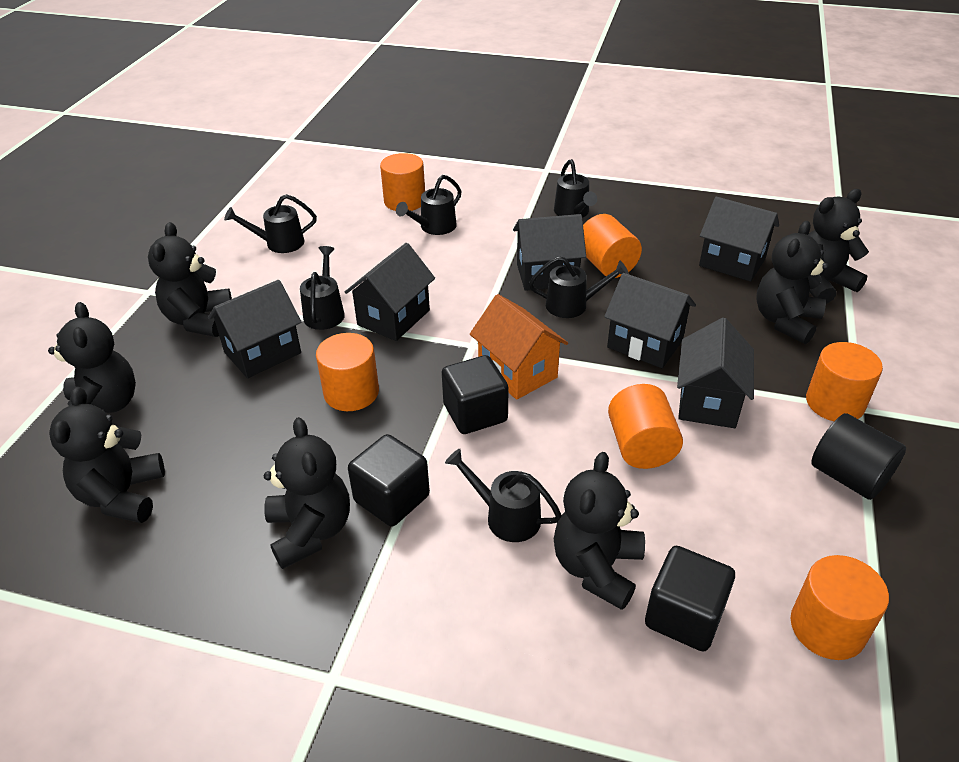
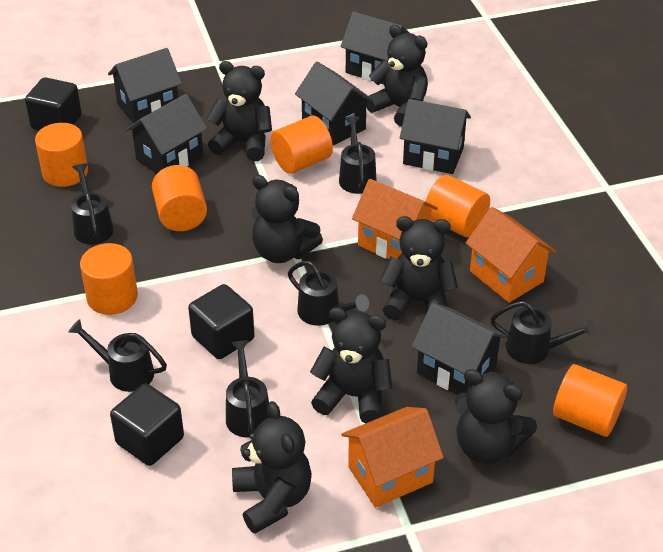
black cylinder: [811,413,906,500] = 1 -> none = 0
orange house: [470,294,568,400] = 1 -> [341,407,444,508] [352,179,438,259] [466,207,556,303] = 3

